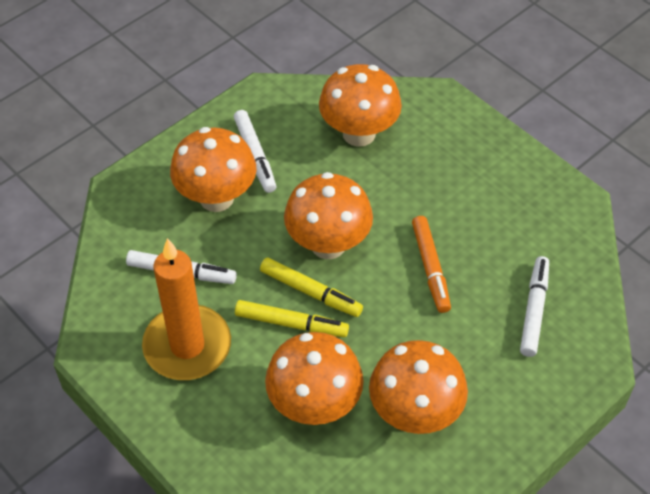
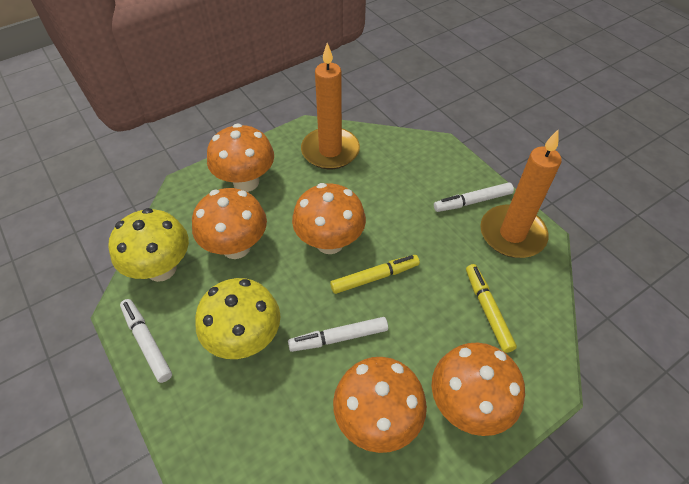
orange candle: [142,238,231,380] = 1 -> [301,43,360,169] [480,130,562,258] = 2
orange marker: [412,216,451,313] = 1 -> none = 0
yellow mushroom: none = 0 -> [108,208,189,282] [195,278,281,359] = 2

